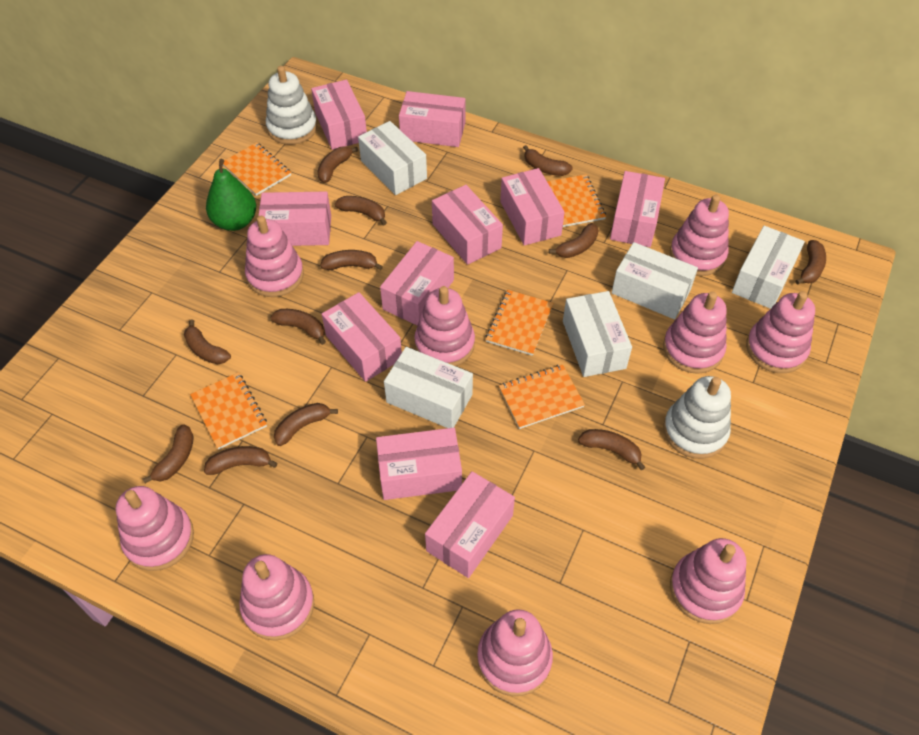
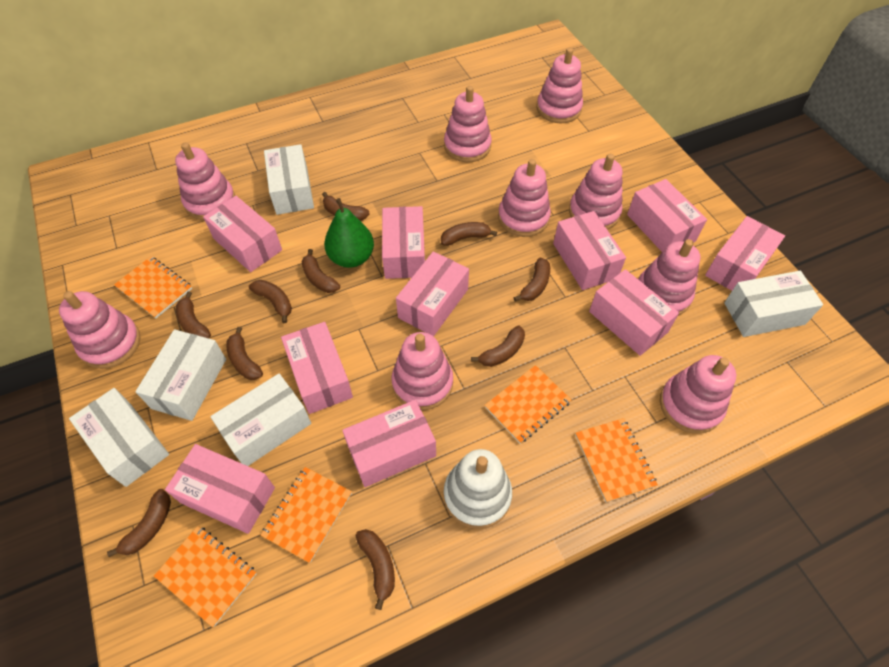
brown banana: [143,424,194,483] [184,319,231,364] [204,446,277,475] [271,309,326,345] [274,403,338,446] [317,146,358,183] [320,250,383,270] [335,196,387,225] [523,145,573,176] [549,223,599,258] [578,429,646,470] [795,240,826,285] = 12 -> [107,489,171,557] [176,291,211,338] [226,327,263,380] [249,280,292,323] [302,249,340,293] [322,192,370,221] [356,529,395,610] [441,222,497,246] [471,326,525,367] [513,257,550,302] = 10
white stacking toy: [266,66,317,145] [663,376,731,459] = 2 -> [444,449,512,529] = 1

